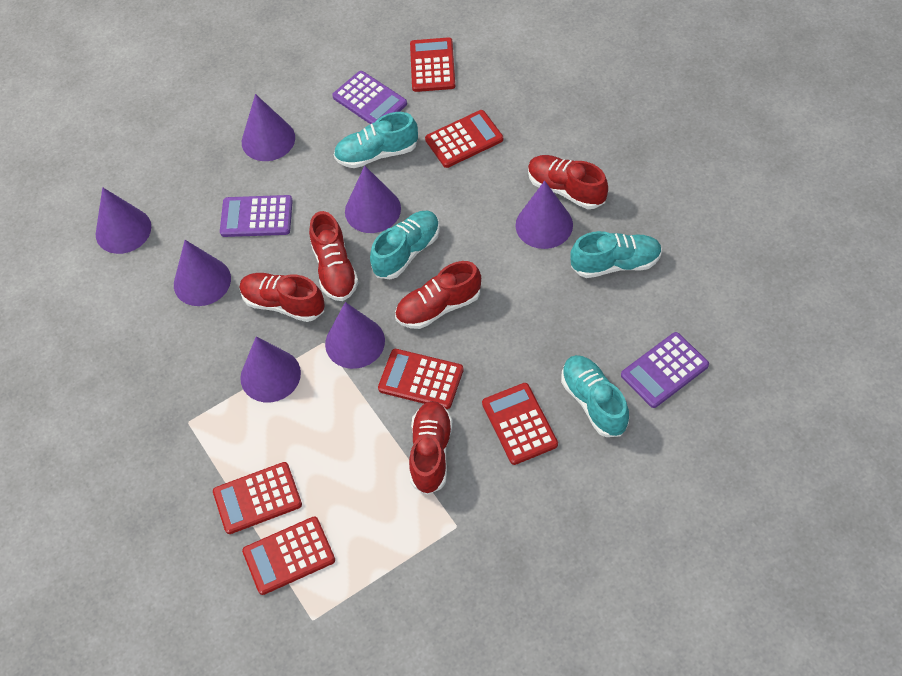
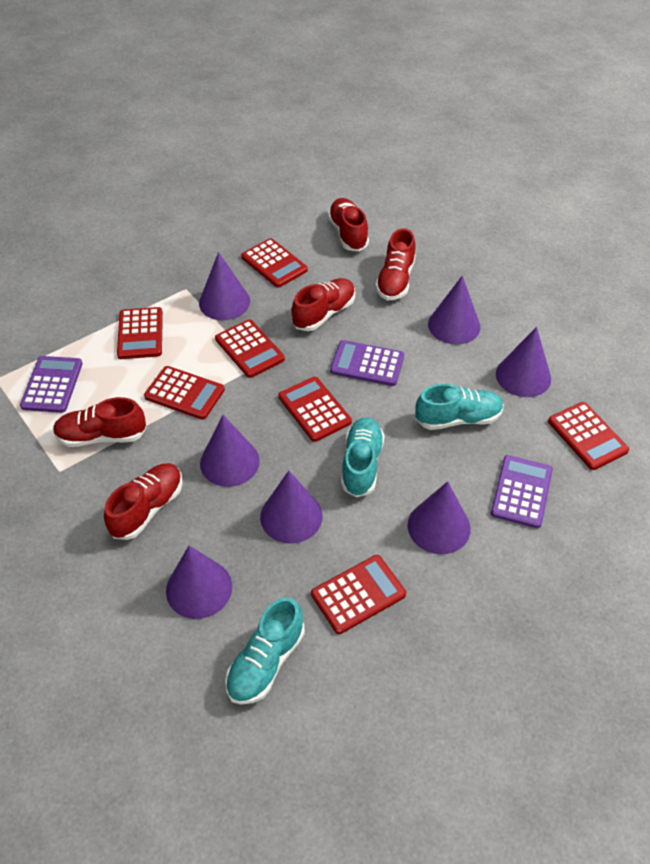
red calculator: [213,462,302,534] [242,517,335,595] [378,349,464,409] [410,37,455,92] [425,110,503,168] [482,383,558,465] = 6 -> [117,307,163,359] [144,366,225,420] [215,319,285,378] [241,238,308,288] [279,377,352,442] [311,555,406,634] [548,402,629,470] = 7
turquoise shoe: [334,112,418,168] [370,211,440,279] [561,355,629,437] [570,231,662,278] = 4 -> [225,597,305,704] [341,417,385,498] [415,384,504,430] = 3

